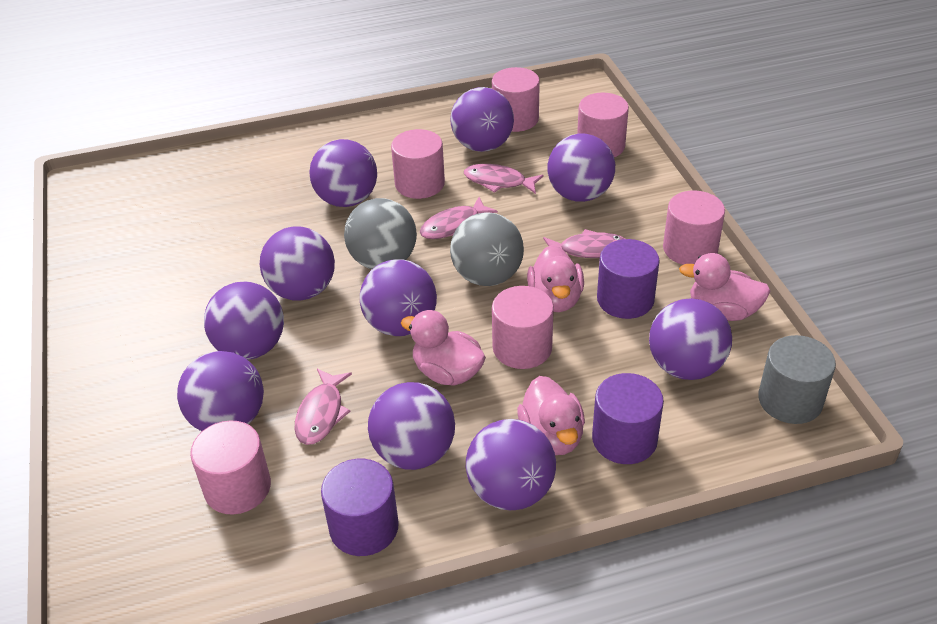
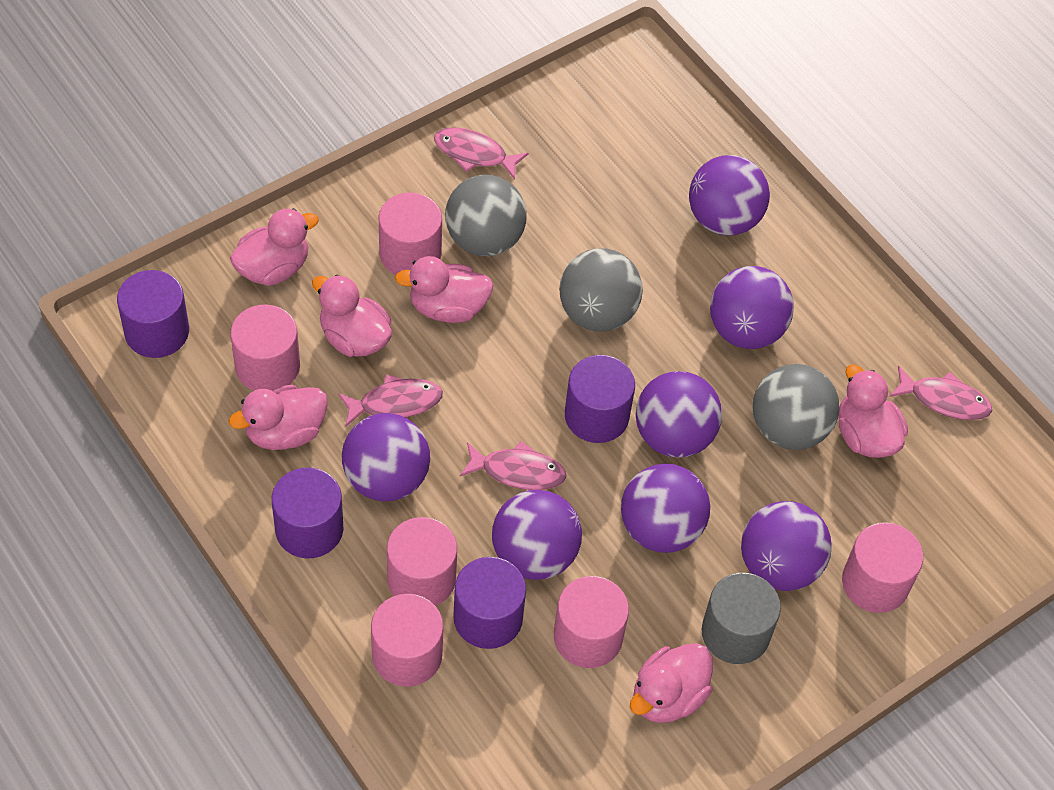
grey ball: [344,198,417,269] [450,212,524,286] = 2 -> [445,175,527,256] [559,248,643,331] [753,364,840,450] = 3
pink duck: [401,310,486,386] [517,376,585,455] [527,245,584,312] [679,253,771,321] = 4 -> [229,385,328,450] [230,208,319,286] [312,275,392,357] [395,256,494,323] [630,643,713,723] [838,365,908,458] = 6
purple ball: [177,351,264,431] [204,282,284,360] [260,226,335,301] [309,139,377,207] [360,259,437,336] [368,382,455,470] [450,87,514,152] [466,419,556,510] [547,134,615,202] [649,298,732,380] = 10 -> [342,413,430,501] [492,490,582,580] [621,463,710,553] [636,371,722,458] [689,155,770,235] [710,266,794,349] [741,501,832,591] = 7
purple cylinder: [321,459,399,556] [592,373,664,464] [597,239,660,319] = 3 -> [117,270,189,358] [272,467,343,559] [453,557,526,649] [565,355,635,443] = 4

